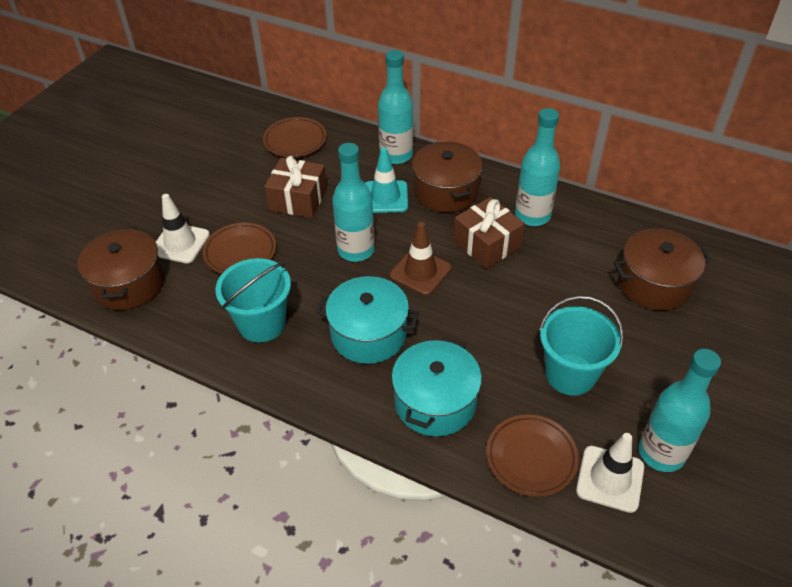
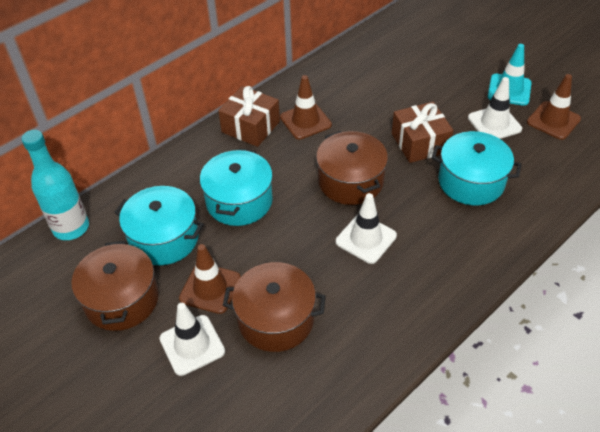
brown plate: [203,223,276,274] [263,117,327,157] [486,414,579,497] = 3 -> none = 0
brown traffic cone: [390,222,451,296] = 1 -> [179,244,241,314] [280,75,332,140] [527,74,581,140] = 3
turquoise bottle: [332,143,375,262] [378,50,413,164] [515,108,560,226] [639,349,721,472] = 4 -> [22,130,89,240] = 1
turquoise bucket: [215,258,291,343] [539,295,624,395] = 2 -> none = 0
turquoise pot: [316,276,419,364] [391,338,482,437] = 2 -> [114,186,204,265] [200,149,273,226] [432,131,522,205] = 3
white traffic cone: [155,194,210,263] [576,433,644,513] = 2 -> [160,303,225,376] [336,193,397,264] [468,77,522,139] = 3

